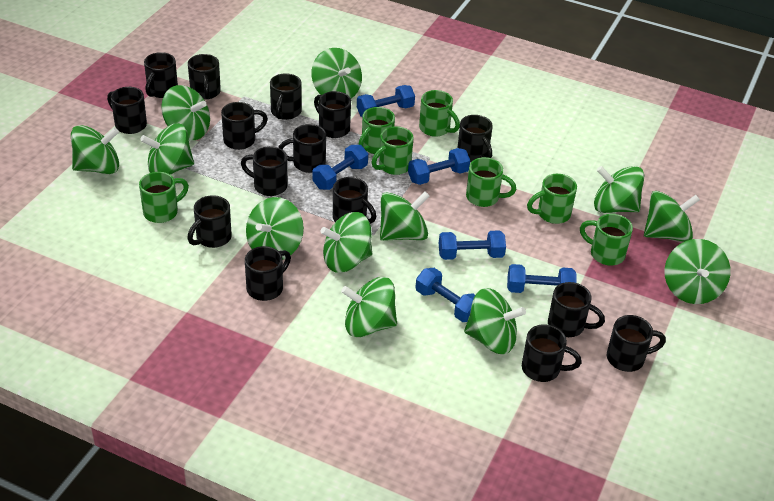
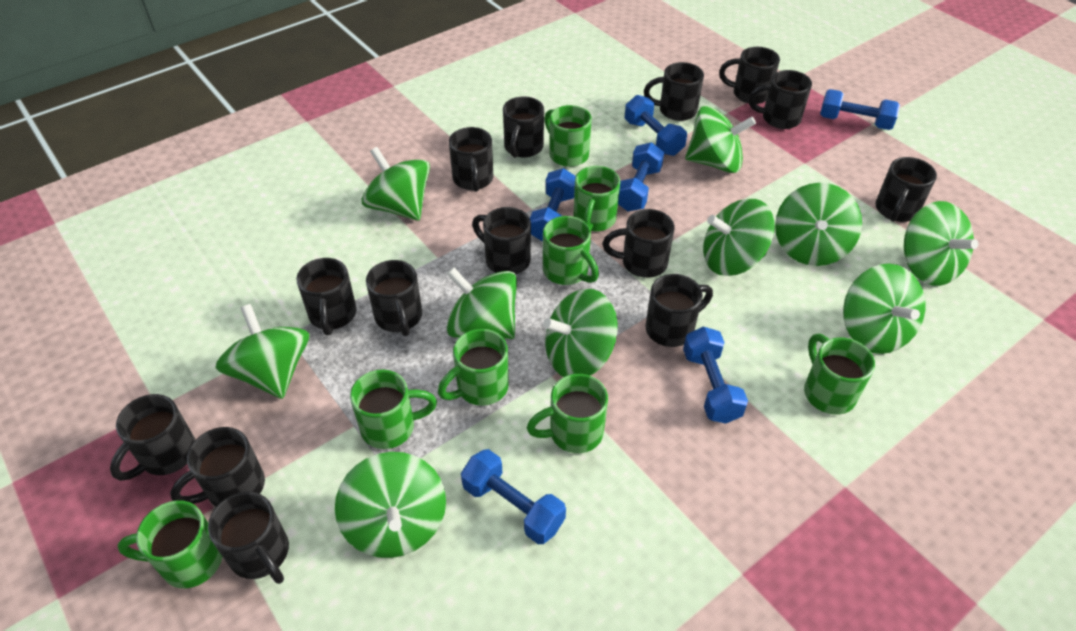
black mug: [107,87,147,134] [144,52,178,98] [187,195,232,248] [188,54,221,100] [221,102,268,150] [241,146,287,196] [245,246,291,301] [270,73,302,120] [278,124,326,173] [314,91,351,138] [333,177,376,224] [458,115,493,162] [522,324,582,382] [548,282,605,337] [607,315,666,372] = 15 -> [110,394,195,481] [170,427,265,507] [208,492,289,584] [296,258,357,335] [366,260,422,336] [449,127,493,192] [472,207,531,274] [503,96,544,158] [603,209,675,278] [644,62,704,121] [646,274,713,347] [719,47,780,104] [748,70,812,129] [875,157,937,222] = 14
green mug: [139,172,189,223] [358,107,395,154] [372,126,414,175] [419,90,460,137] [466,157,516,207] [527,174,577,224] [580,214,633,266] = 7 -> [118,500,223,588] [350,370,437,449] [438,329,509,406] [527,374,608,453] [543,216,599,285] [544,105,592,167] [573,166,620,231] [804,334,875,415] = 8
green spinning top: [71,125,119,174] [140,123,194,175] [161,85,210,140] [246,197,304,260] [311,48,362,98] [320,212,372,273] [341,277,397,337] [380,192,429,241] [464,288,526,354] [594,166,645,213] [644,191,700,242] [665,239,731,304] = 12 -> [215,304,309,399] [335,452,446,558] [362,147,430,221] [446,267,517,339] [543,289,618,377] [685,106,756,173] [703,199,775,276] [775,183,862,266] [843,264,925,354] [904,201,978,286] = 10

